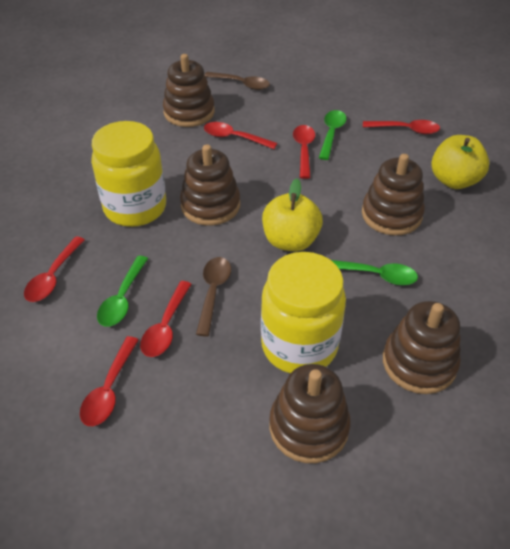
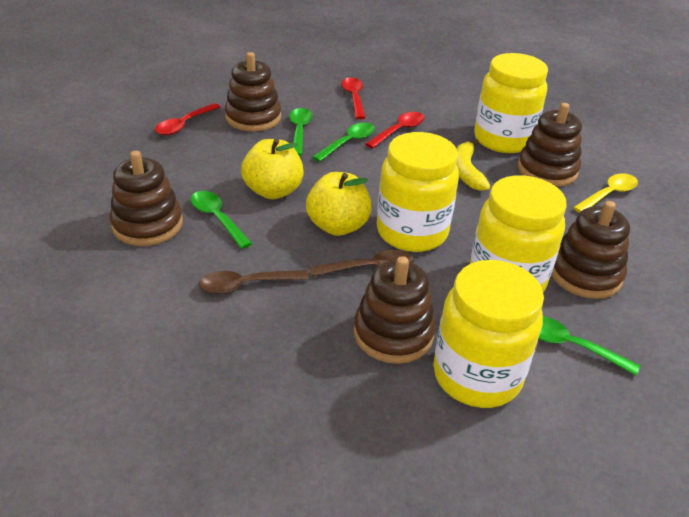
green spoon: [97,256,148,327] [319,110,347,160] [331,260,418,285] = 3 -> [191,191,252,249] [289,108,313,156] [312,122,375,162] [538,316,640,376] = 4
red spoon: [24,236,85,302] [80,336,139,426] [140,281,192,357] [204,122,278,149] [293,125,315,179] [363,120,440,134] = 6 -> [155,103,220,135] [342,77,366,119] [365,112,425,148] = 3
yellow banana: none = 0 -> [456,139,490,191] = 1
yellow jar: [91,121,166,227] [261,252,346,373] = 2 -> [377,132,459,252] [433,260,544,408] [470,175,567,292] [474,53,548,153] = 4
yellow spoon: none = 0 -> [573,173,638,213] = 1

